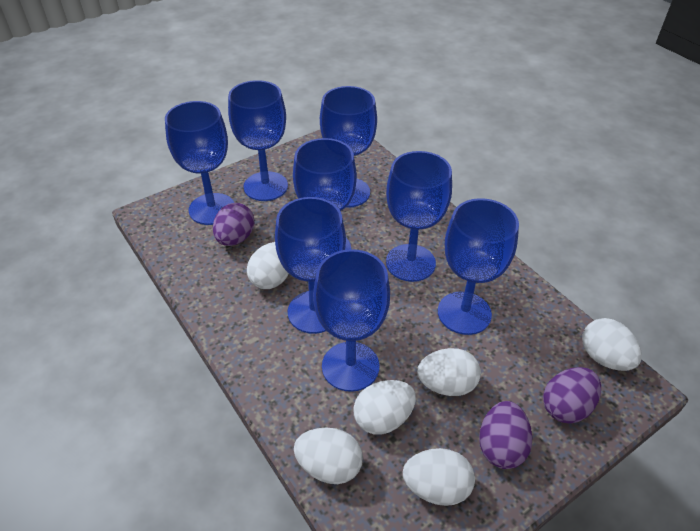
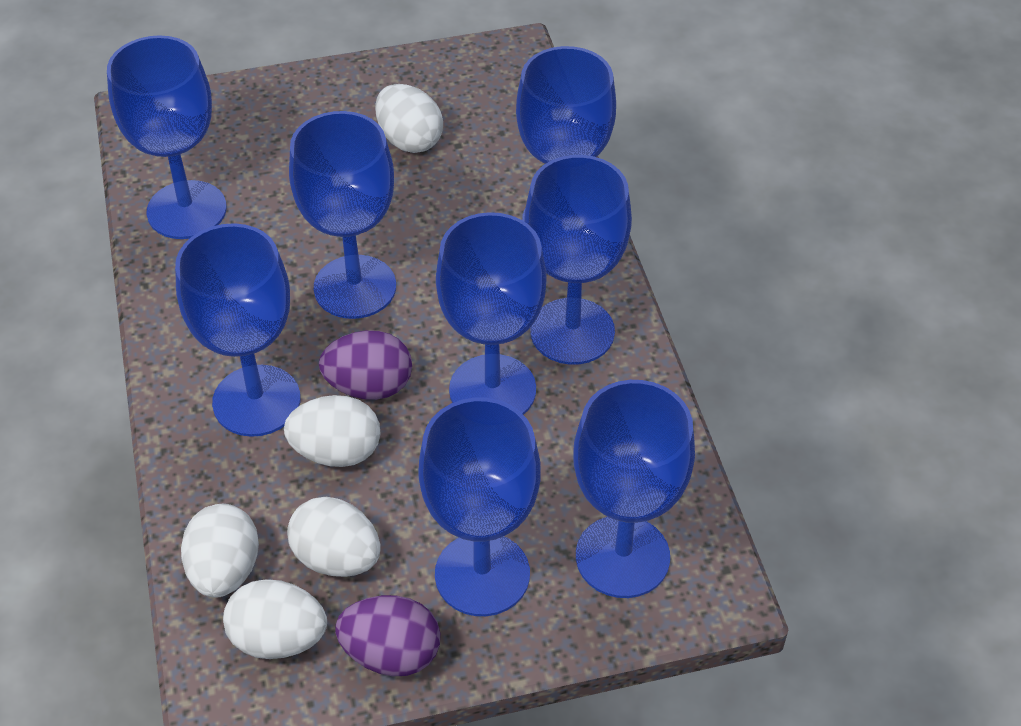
purple egg: [213,203,254,246] [479,401,532,469] [543,367,601,423] = 3 -> [319,330,412,400] [335,595,440,676] = 2
white egg: [247,242,289,289] [294,428,363,484] [353,380,416,435] [403,448,475,506] [417,348,481,396] [582,318,642,371] = 6 -> [181,504,259,598] [223,579,327,659] [284,395,381,467] [287,497,381,577] [375,84,443,153] = 5

